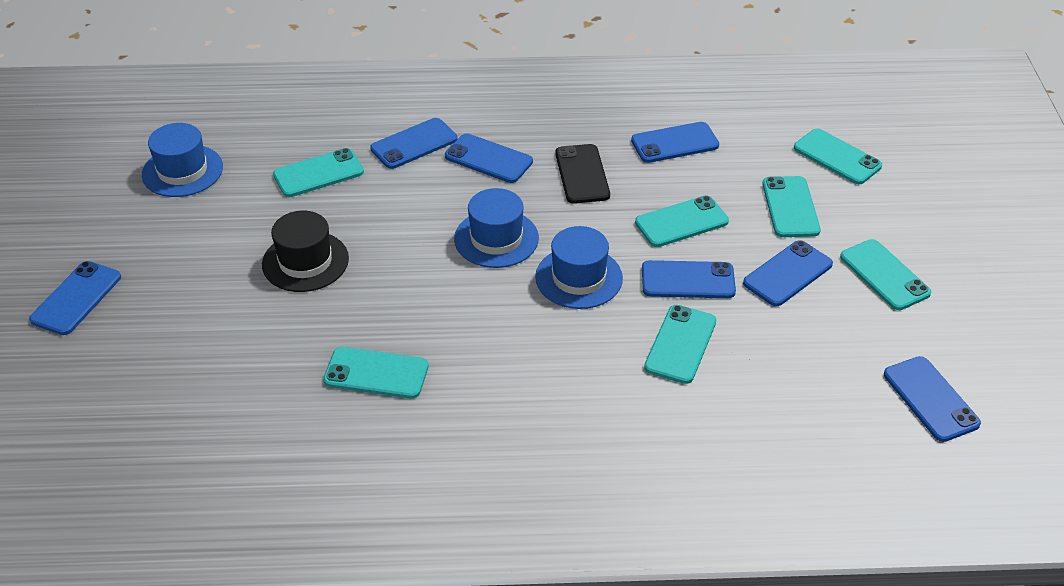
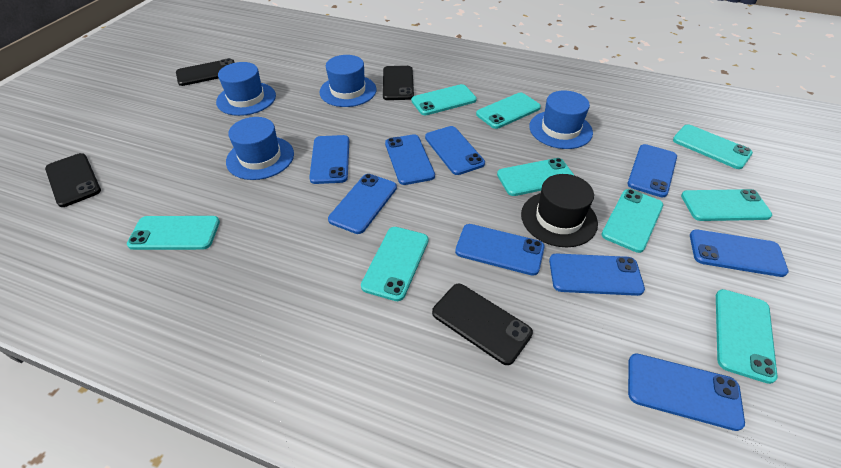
black phone: [555,144,610,204] = 1 -> [45,153,101,207] [176,58,235,86] [383,66,414,100] [432,284,533,365] = 4
blue hat: [142,123,223,197] [454,188,539,268] [535,226,623,309] = 3 -> [216,62,276,116] [226,117,294,180] [319,55,377,107] [529,91,593,149] = 4
blue phone: [29,261,121,335] [370,118,458,169] [445,133,533,183] [631,122,719,163] [642,260,736,298] [743,240,833,306] [884,356,981,442] = 7 -> [309,135,349,184] [328,174,397,234] [385,134,435,185] [425,126,485,175] [455,224,545,276] [549,253,645,296] [627,144,677,197] [628,353,745,431] [690,230,789,277] = 9
turquoise phone: [273,148,364,197] [323,347,429,399] [635,195,729,247] [644,305,716,384] [762,176,821,237] [794,128,882,184] [840,239,931,310] = 7 -> [127,216,220,250] [361,227,429,301] [411,84,477,115] [476,93,541,129] [497,158,575,196] [601,189,663,253] [673,125,753,169] [681,189,772,221] [716,289,778,384] = 9

